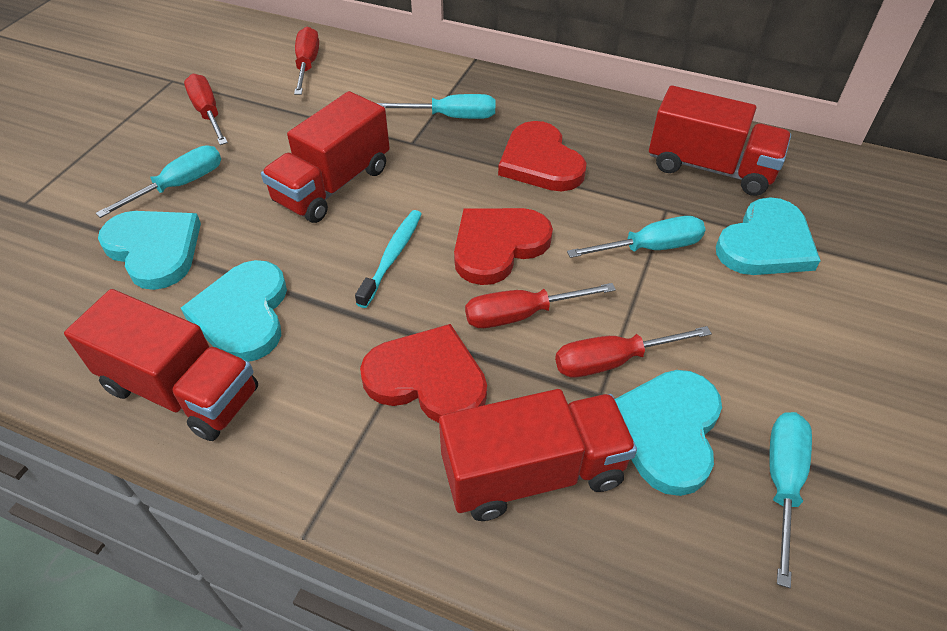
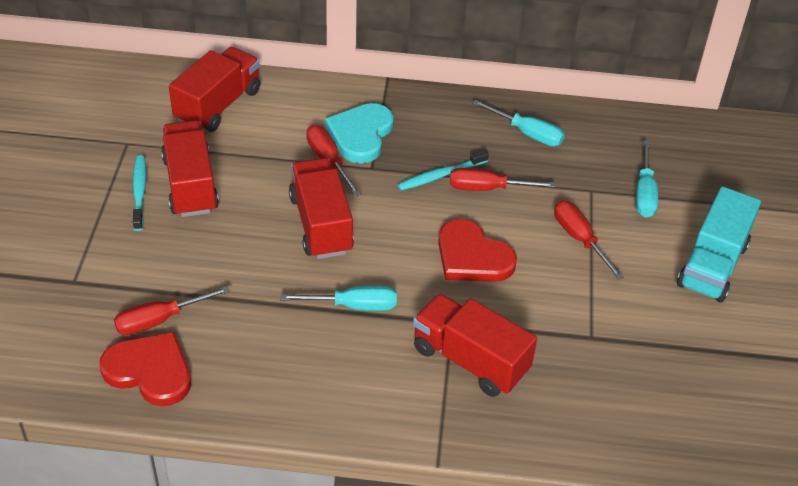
red heart: [360,324,487,423] [454,208,553,285] [498,121,587,191] = 3 -> [100,332,191,406] [438,219,517,282] = 2
turquoise heart: [98,211,201,290] [181,260,287,362] [615,370,722,496] [716,197,821,275] = 4 -> [325,103,394,163] = 1
turquoise screwdriver: [96,145,221,218] [377,94,495,119] [567,216,706,258] [769,412,812,588] = 4 -> [280,286,397,311] [472,100,565,146] [636,140,658,217] = 3
turquoise toothbrush: [355,210,422,308] = 1 -> [133,155,146,231] [397,150,489,191] = 2
turquoise truck: none = 0 -> [677,186,761,303] = 1

